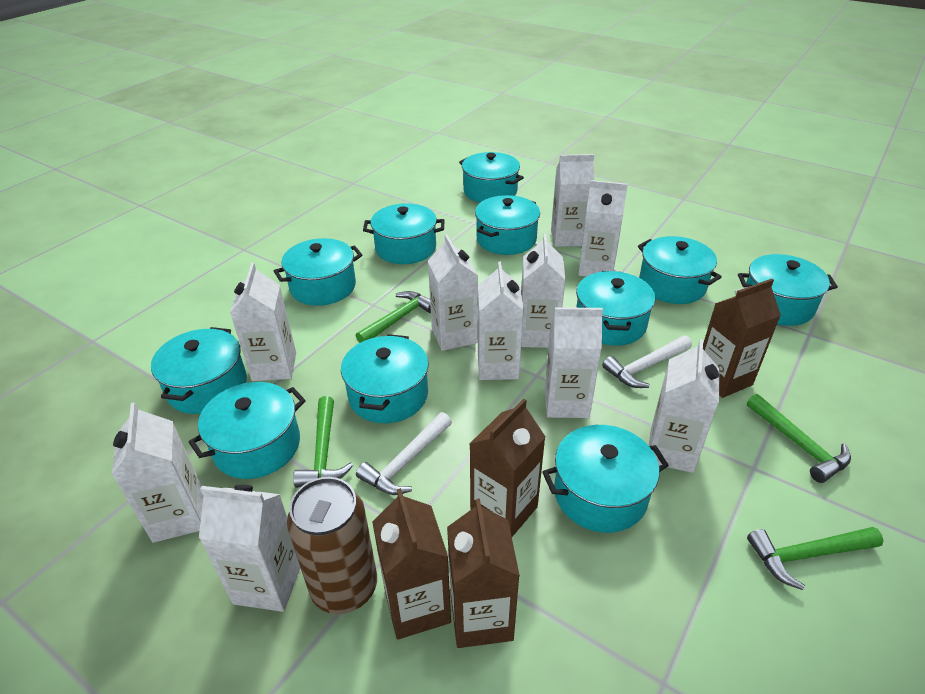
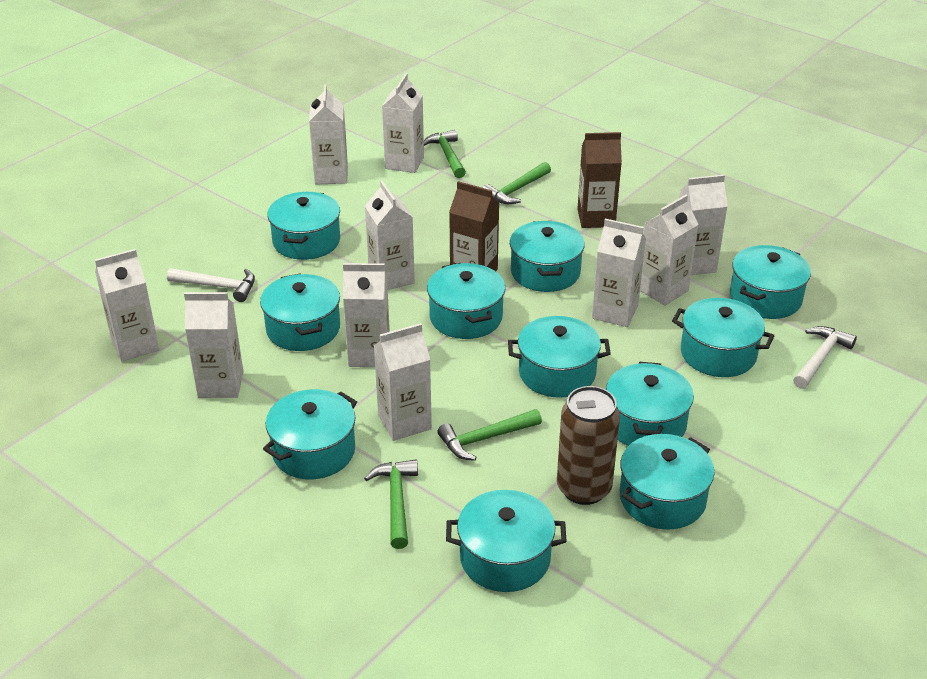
brown carton: [372,488,451,640] [447,499,520,648] [470,398,546,537] [703,279,781,398] = 4 -> [449,181,500,271] [578,132,622,228] = 2

